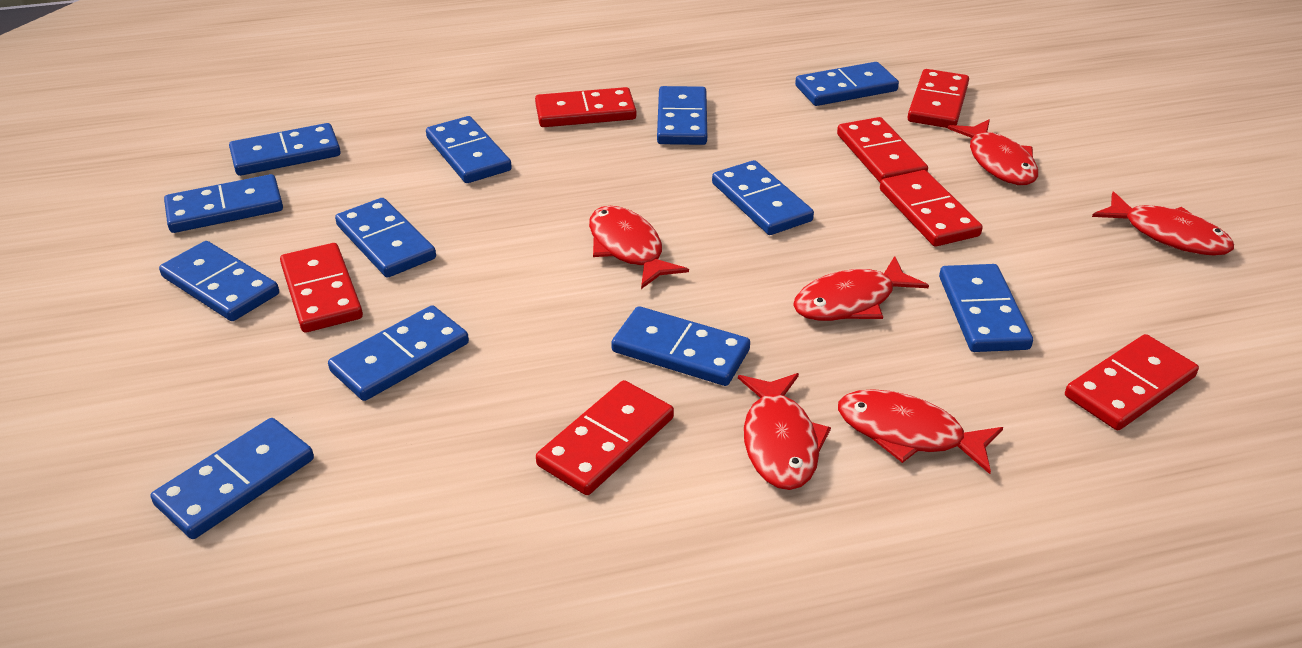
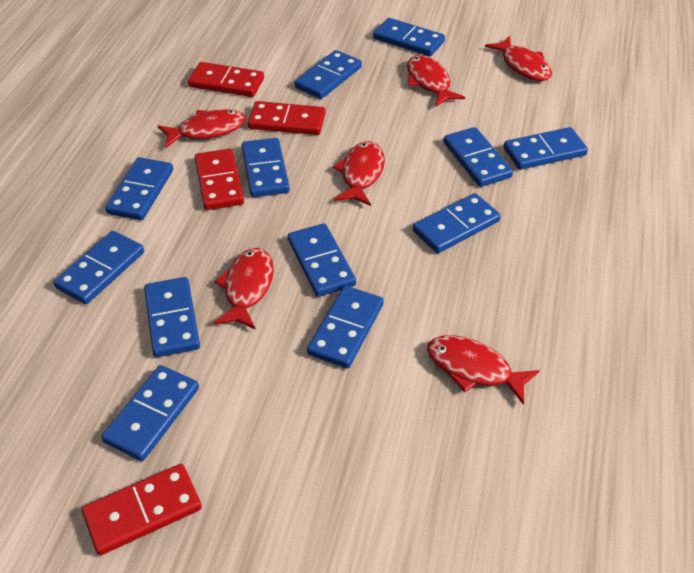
red domino: [280,243,363,333] [535,87,636,127] [536,380,674,495] [837,117,928,182] [880,170,983,247] [907,69,969,128] [1065,334,1199,430] = 7 -> [82,464,202,555] [188,62,264,97] [195,149,244,210] [248,101,325,135] = 4

